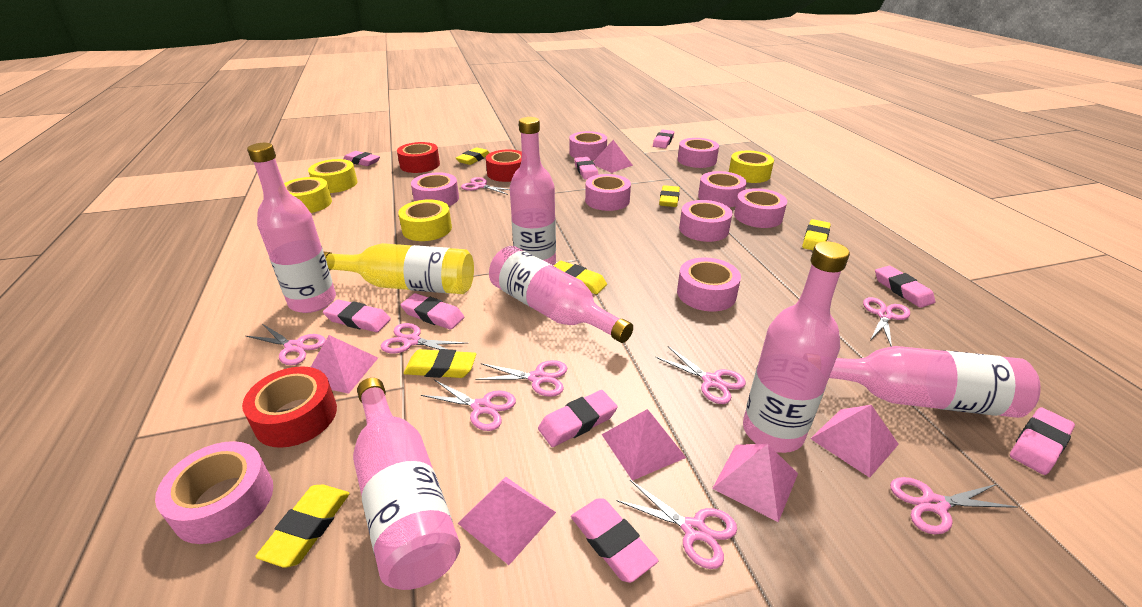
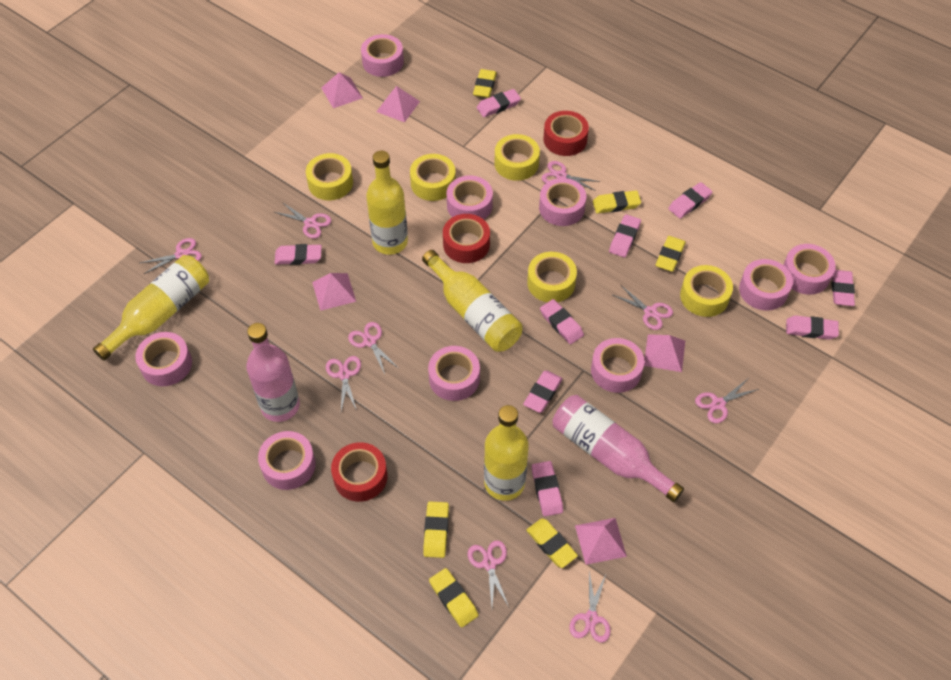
pink bottle: [247,143,336,313] [353,378,461,590] [489,246,633,343] [510,117,556,266] [743,241,850,453] [829,346,1041,418] = 6 -> [246,323,300,422] [553,395,684,502] = 2
pink pyramid: [311,335,378,394] [458,477,556,565] [593,140,633,173] [601,409,686,481] [712,444,798,522] [810,405,899,478] = 6 -> [312,273,356,311] [321,72,363,108] [376,86,420,122] [575,518,627,565] [644,334,685,372] = 5
yellow bottle: [324,243,474,294] = 1 -> [93,255,209,361] [366,151,408,255] [422,250,523,352] [484,405,529,501] = 4
yellow tape: [284,177,332,213] [308,159,357,193] [398,199,452,241] [729,151,774,183] = 4 -> [306,153,353,200] [410,154,456,201] [495,134,540,181] [527,252,577,302] [680,265,733,317] = 5

